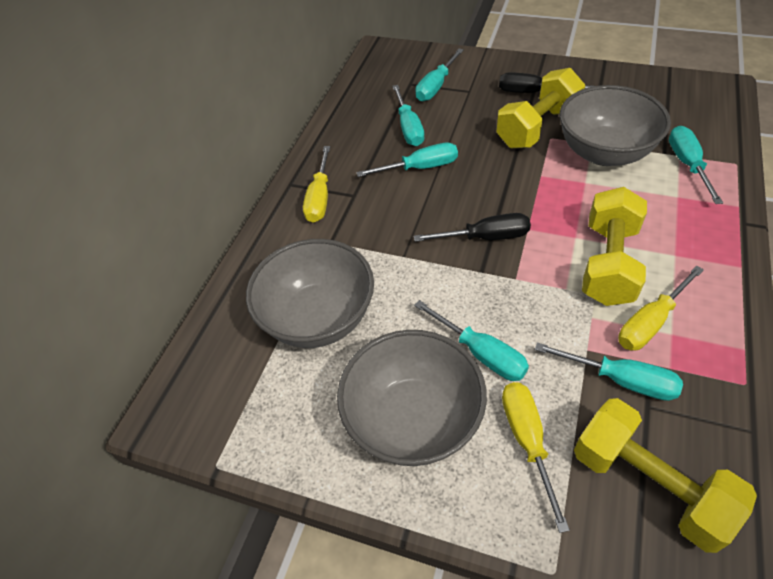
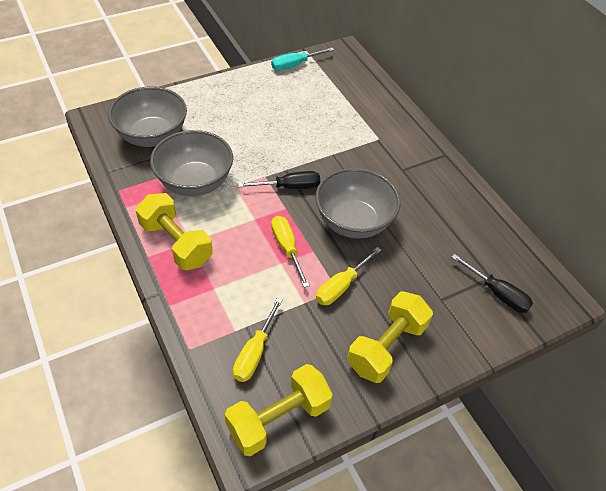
turquoise screwdriver: [356,142,458,177] [392,85,424,146] [414,300,529,381] [415,49,464,101] [535,342,683,401] [669,126,723,204] = 6 -> [271,48,334,71] = 1

